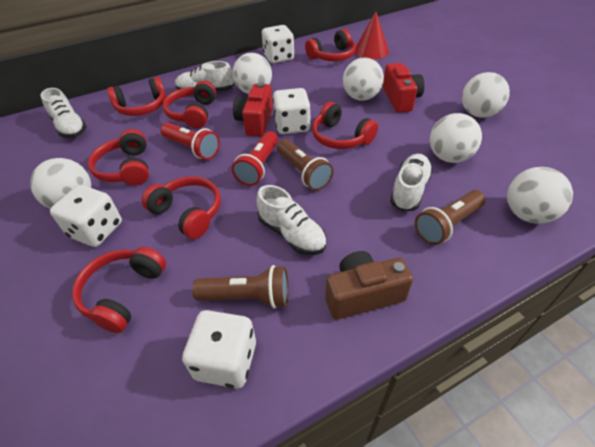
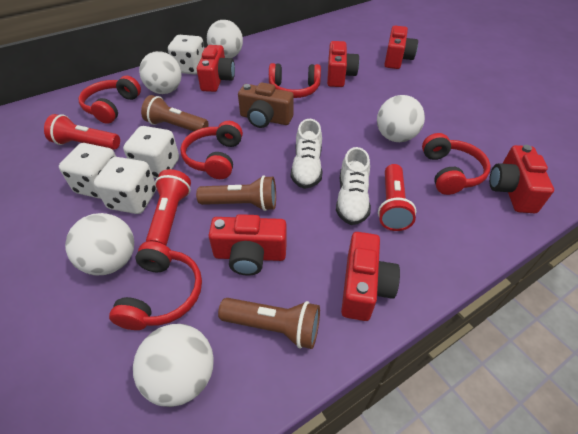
red camera: [233,82,273,137] [383,63,425,113] = 2 -> [197,45,235,92] [209,214,287,276] [327,41,359,87] [341,232,400,321] [384,26,418,69] [489,145,554,213] = 6
red cone: [355,12,389,59] = 1 -> none = 0
red flashlight: [160,123,220,160] [232,131,278,186] = 2 -> [44,114,120,150] [146,169,191,245] [378,164,416,231] = 3
red headphones: [72,247,166,333] [88,129,149,186] [107,77,166,116] [142,176,221,239] [163,81,216,128] [305,29,356,61] [312,102,378,149] = 7 -> [79,76,141,124] [109,241,202,330] [180,121,243,179] [269,63,321,98] [422,133,491,195] = 5
white ball: [30,158,91,209] [233,53,272,94] [343,57,384,101] [430,113,482,163] [462,72,510,118] [507,167,573,224] = 6 -> [65,213,134,275] [133,324,214,407] [139,51,182,94] [207,20,243,58] [377,95,425,142] = 5
white shoe: [41,88,87,138] [175,61,234,91] [256,185,326,255] [390,154,433,212] = 4 -> [291,119,323,189] [336,147,371,225] = 2

